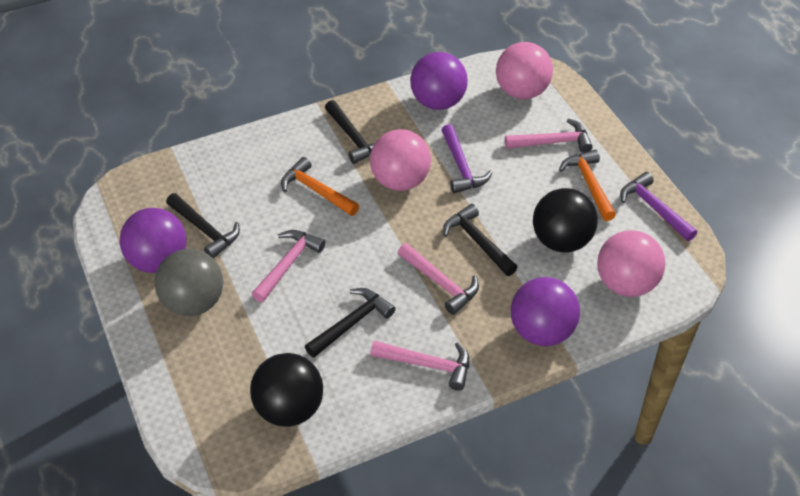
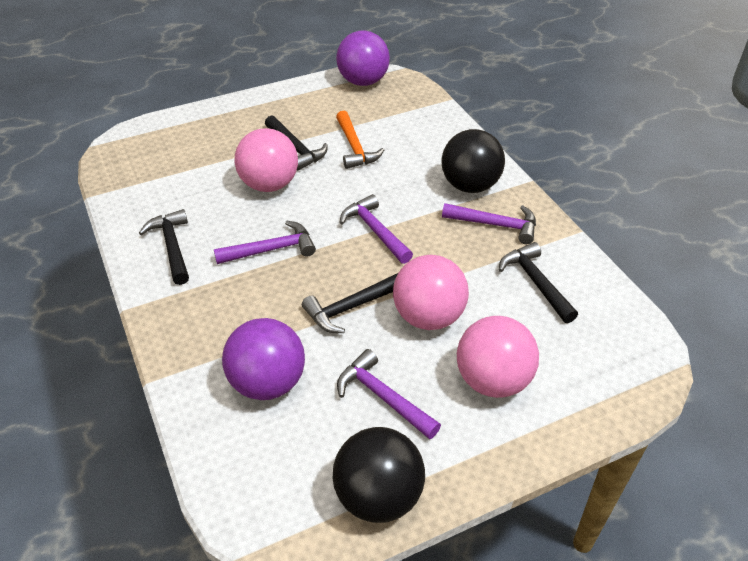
grey ball: [154,249,223,316] = 1 -> none = 0
orange hammer: [281,157,359,216] [559,149,616,221] = 2 -> [336,111,384,169] = 1
pink hammer: [252,230,326,302] [370,341,470,391] [398,243,479,315] [505,118,593,153] = 4 -> none = 0
purple ball: [119,208,186,273] [410,52,468,110] [511,277,580,346] = 3 -> [222,318,305,400] [336,30,390,86] = 2
purple hammer: [441,124,493,193] [620,172,697,241] = 2 -> [214,221,316,264] [337,349,441,439] [340,194,413,264] [442,203,536,244] = 4

